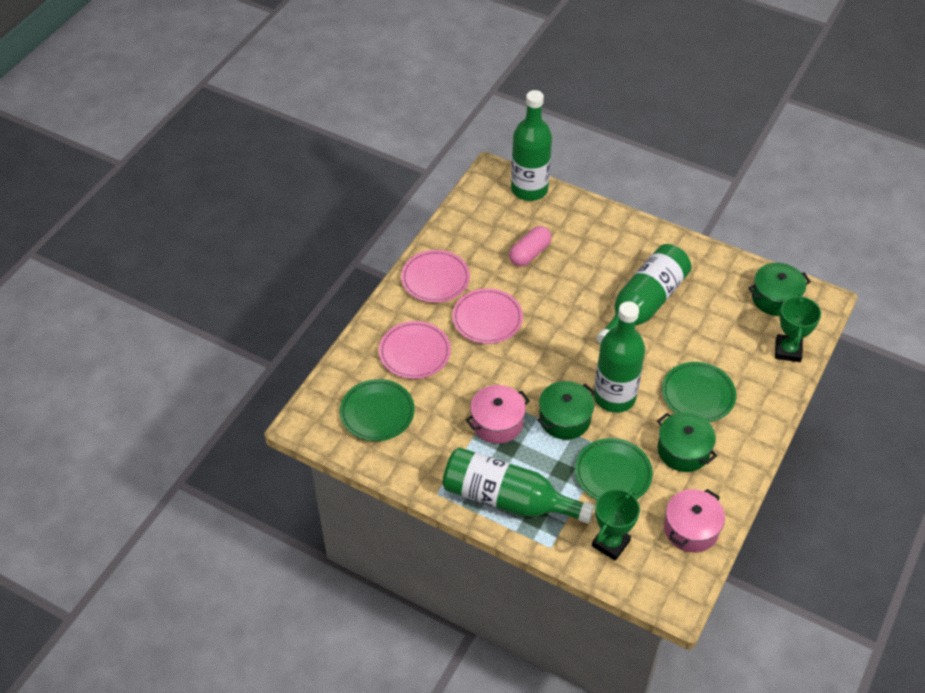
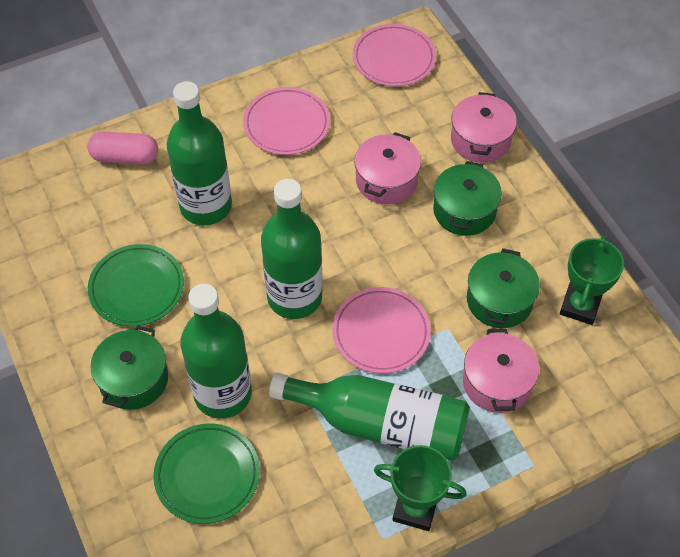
green plate: [340,379,415,441] [575,438,653,500] [662,362,736,422] = 3 -> [88,244,184,327] [153,424,260,524] = 2
pink pot: [466,385,530,444] [664,489,725,553] = 2 -> [354,132,421,205] [451,92,517,163] [463,329,539,413] = 3

